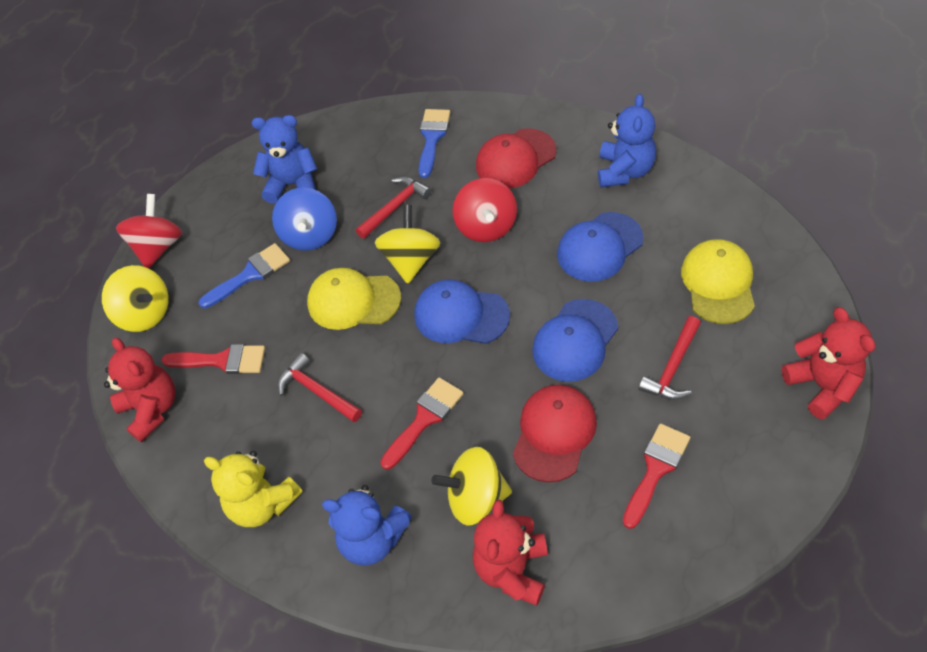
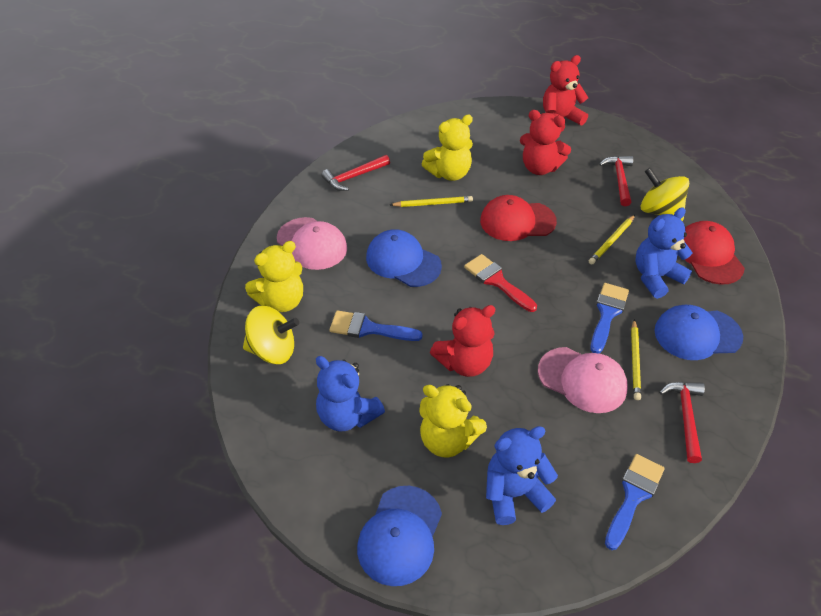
blue brush: [199,243,290,308] [419,109,451,178] = 2 -> [329,310,423,341] [591,283,629,353] [605,454,665,550] = 3
blue spinning top: [272,187,337,251] = 1 -> none = 0
pink cap: none = 0 -> [277,217,347,270] [538,347,628,413] = 2
red brush: [161,344,265,374] [380,377,464,470] [623,424,690,529] = 3 -> [464,254,537,312] = 1
red spinning top: [116,194,182,268] [453,178,517,242] = 2 -> none = 0
yellow cap: [307,268,401,330] [681,239,755,324] = 2 -> none = 0
yellow pencil: none = 0 -> [390,196,473,207] [589,215,635,265] [631,319,641,400] = 3
yellow spinning top: [102,265,169,332] [375,205,440,284] [432,447,512,526] = 3 -> [243,306,299,364] [641,168,689,221] = 2
yellow teddy bear: [204,451,303,527] = 1 -> [245,241,303,312] [419,384,487,457] [422,114,473,181] = 3

